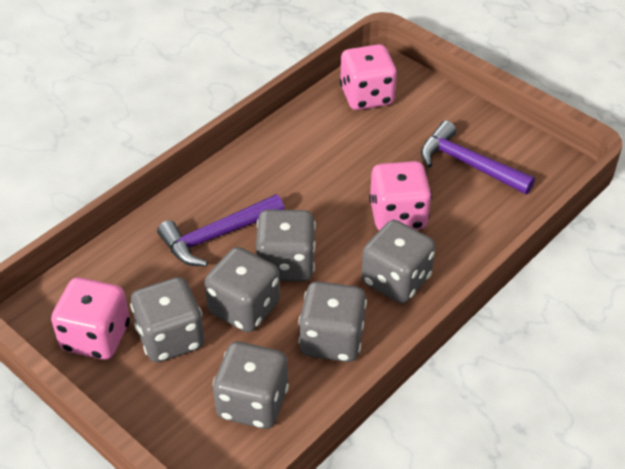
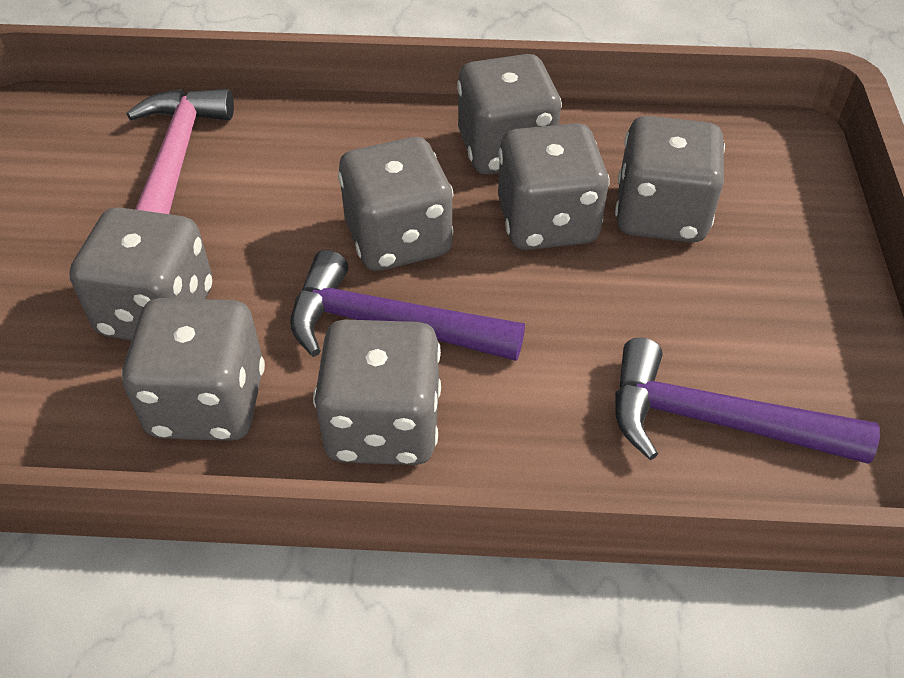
grey dice: [130,277,204,362] [204,247,280,332] [213,342,289,429] [256,209,316,282] [298,281,367,362] [361,220,435,303] = 6 -> [69,207,212,341] [122,298,265,441] [313,320,441,465] [338,137,454,271] [457,54,562,175] [498,123,610,250] [615,116,725,242] = 7
pink dice: [51,277,130,360] [340,44,397,110] [369,161,432,231] = 3 -> none = 0
pink hammer: none = 0 -> [127,89,234,214] = 1

